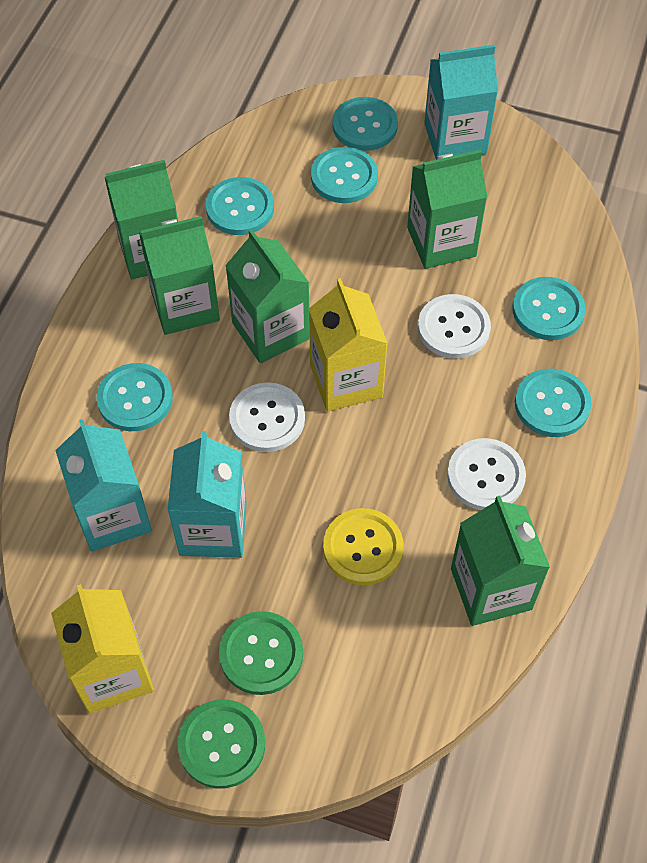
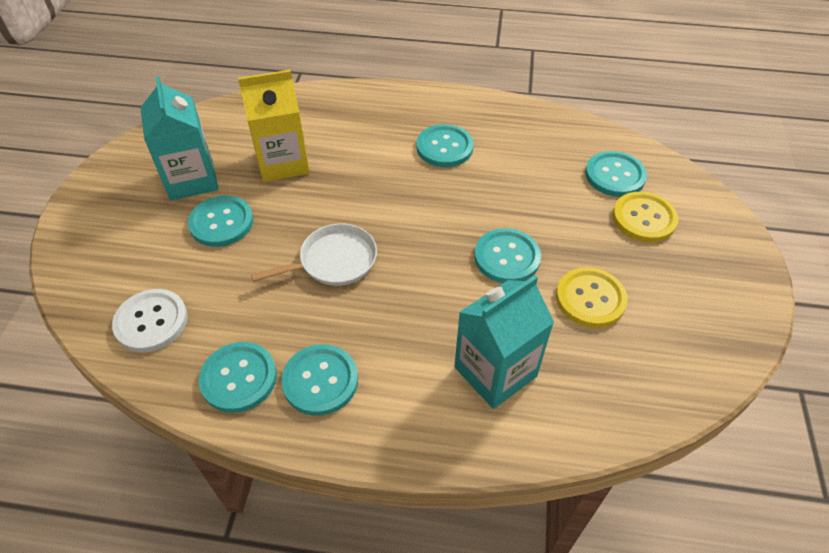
green button: [178,699,265,789] [219,611,303,695] = 2 -> none = 0
green carton: [105,160,178,279] [139,216,220,335] [225,229,310,363] [407,150,487,269] [451,496,550,626] = 5 -> none = 0
turquoise carton: [55,419,152,552] [167,431,247,558] [424,45,498,160] = 3 -> [140,76,219,201] [454,275,554,409] = 2
white button: [229,382,305,452] [418,294,491,359] [447,438,526,510] = 3 -> [112,289,188,352] = 1
white pan: none = 0 -> [251,223,377,286] = 1
yellow button: [323,508,404,585] = 1 -> [556,267,628,328] [612,192,678,242] = 2
yellow carton: [51,584,154,714] [309,278,388,412] = 2 -> [238,70,310,182] = 1

